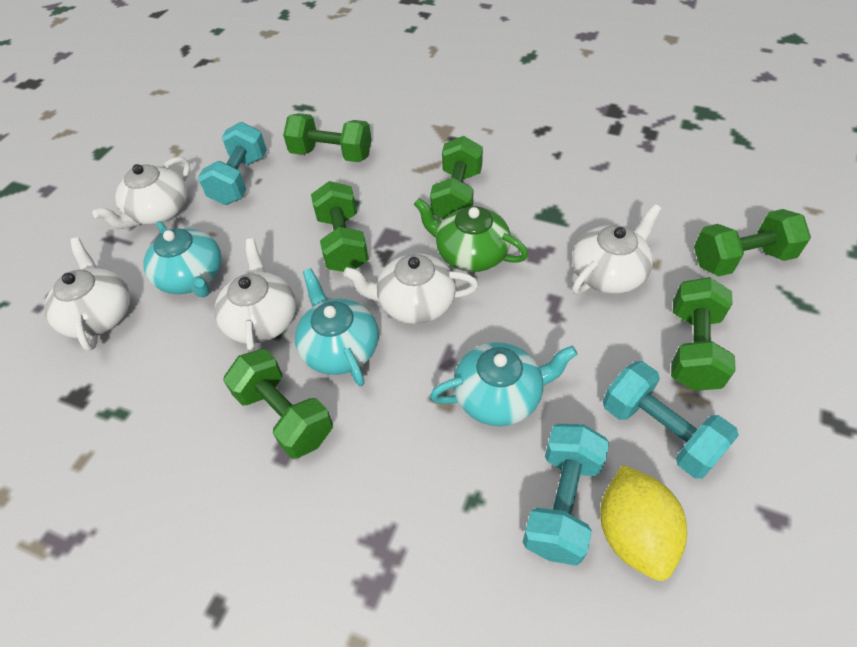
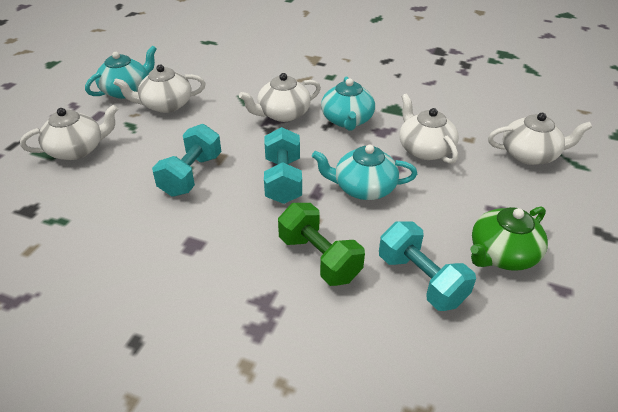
green dumbbell: [223,349,333,459] [283,113,372,162] [311,181,369,272] [430,136,483,220] [671,277,736,391] [694,209,811,277] = 6 -> [278,203,365,286] = 1
yellow lemon: [600,465,687,581] = 1 -> none = 0

